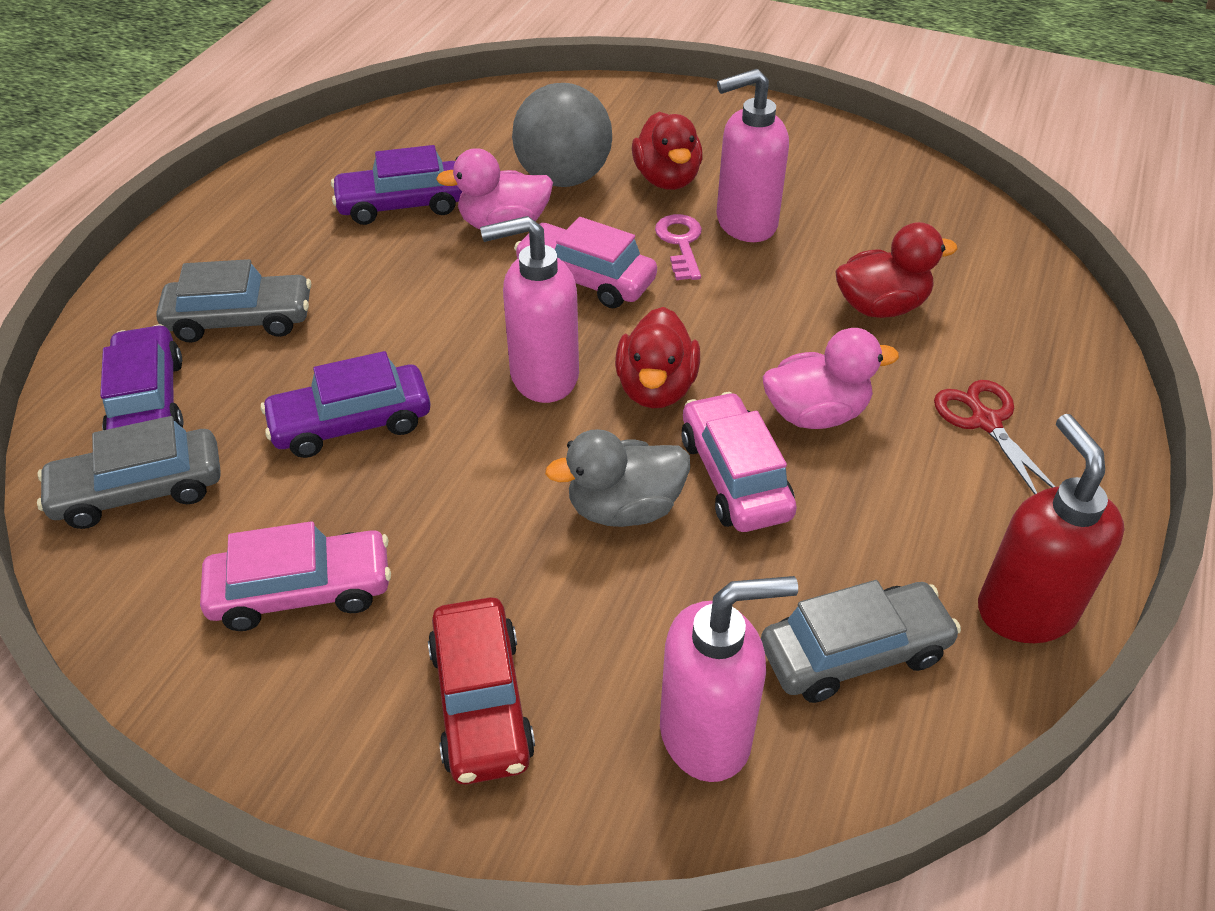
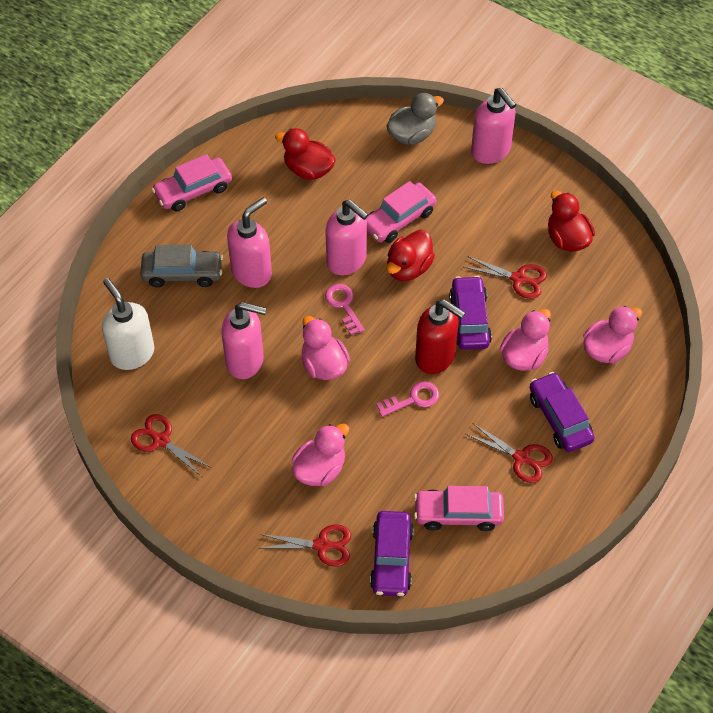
grey ball: [512,83,612,187] = 1 -> none = 0
grey car: [37,416,221,529] [156,259,311,343] [761,580,961,703] = 3 -> [140,245,223,287] = 1
pink duck: [436,148,553,229] [763,328,899,429] = 2 -> [292,424,349,486] [301,316,350,380] [500,309,551,371] [583,306,642,364] = 4
pink key: [655,214,702,280] = 1 -> [325,284,364,335] [376,381,439,417] = 2
pink soap dispenser: [480,216,579,403] [660,576,798,782] [716,69,789,242] = 3 -> [221,302,266,379] [227,197,272,288] [325,200,369,275] [471,88,516,164] = 4
red car: [428,597,535,785] = 1 -> none = 0
red scissors: [934,380,1055,495] = 1 -> [131,414,212,477] [260,524,351,567] [464,256,547,299] [466,423,553,483] = 4
white soap dispenser: none = 0 -> [102,278,154,370] = 1

